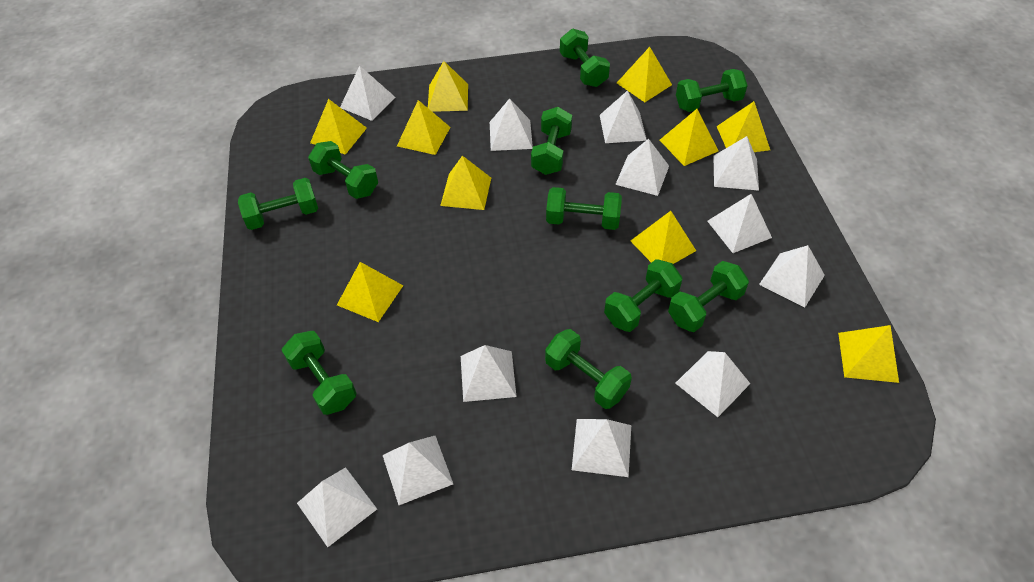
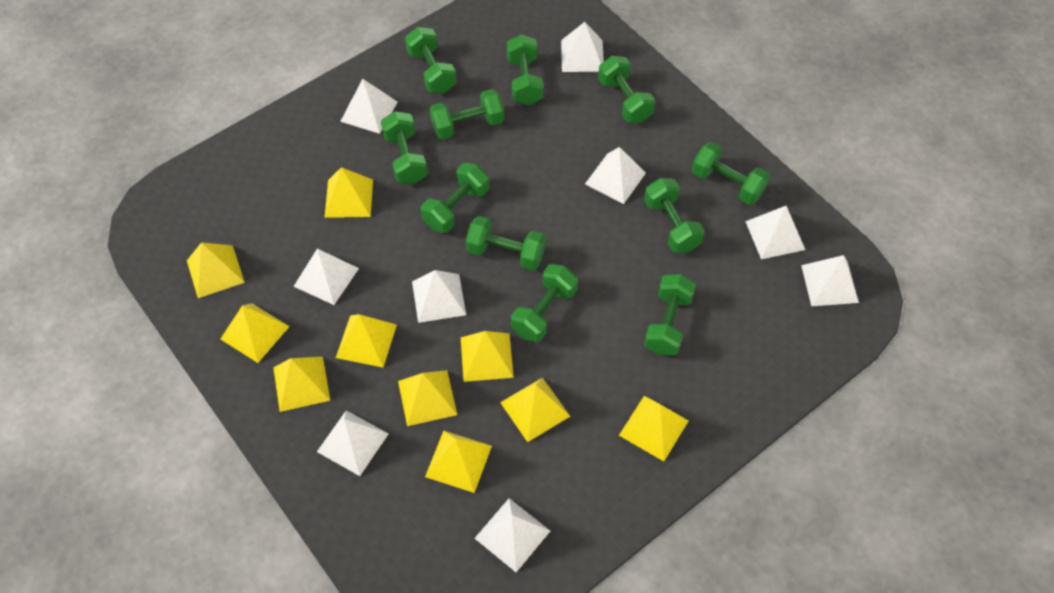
green dumbbell: [238,178,318,230] [282,331,357,415] [308,141,378,199] [531,107,572,175] [545,329,632,409] [546,187,622,230] [560,29,610,87] [604,259,682,332] [668,261,749,332] [676,69,748,112] = 10 -> [381,111,428,184] [405,27,457,94] [421,163,489,233] [430,89,504,140] [466,216,546,270] [507,34,544,105] [511,264,578,342] [598,56,655,123] [644,178,705,253] [644,274,696,355] [692,142,770,205] = 11
white pyramid: [297,467,377,547] [340,65,395,121] [383,436,453,505] [461,345,517,402] [490,98,533,151] [572,419,631,477] [600,90,647,143] [615,139,669,196] [676,351,750,417] [707,194,772,253] [713,136,759,191] [759,245,825,308] = 12 -> [293,249,359,305] [317,410,389,476] [340,79,398,134] [412,270,466,323] [474,498,550,572] [561,22,604,72] [585,147,646,204] [745,206,805,259] [801,255,859,306] = 9

